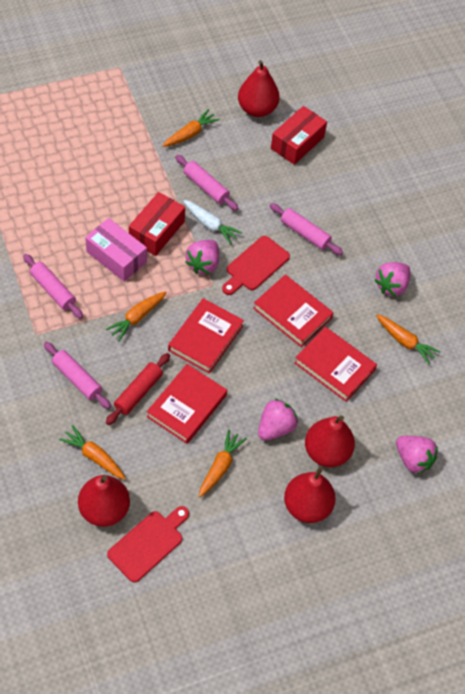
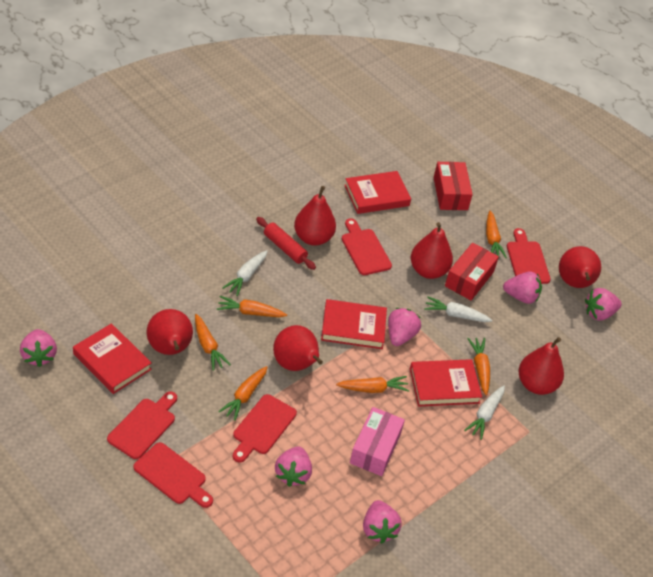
orange carrot: [59,425,126,480] [106,291,167,341] [162,109,220,147] [199,430,247,497] [376,314,440,364] = 5 -> [195,314,231,371] [217,296,287,317] [218,366,268,421] [336,376,410,393] [467,338,490,395] [486,211,507,258] = 6
pink rolling pin: [23,254,83,319] [44,342,111,409] [175,155,238,211] [270,203,343,255] = 4 -> none = 0
pink strawberry: [185,240,219,274] [258,399,298,441] [375,262,410,296] [396,436,438,474] = 4 -> [20,329,57,367] [275,446,312,487] [363,500,402,543] [388,308,421,346] [503,271,542,304] [585,288,622,321] = 6
red cutting board: [107,506,189,583] [222,236,290,295] = 2 -> [107,391,177,459] [133,442,213,508] [233,394,297,463] [342,218,392,275] [507,228,551,284] = 5
red pear: [78,475,130,527] [238,60,280,117] [284,467,336,523] [305,416,355,467] = 4 -> [147,309,193,355] [273,325,323,371] [294,186,336,246] [411,222,453,279] [518,337,564,395] [559,246,601,288] = 6
white carrot: [183,200,242,244] = 1 -> [222,250,268,296] [424,296,492,322] [464,385,505,440] = 3

